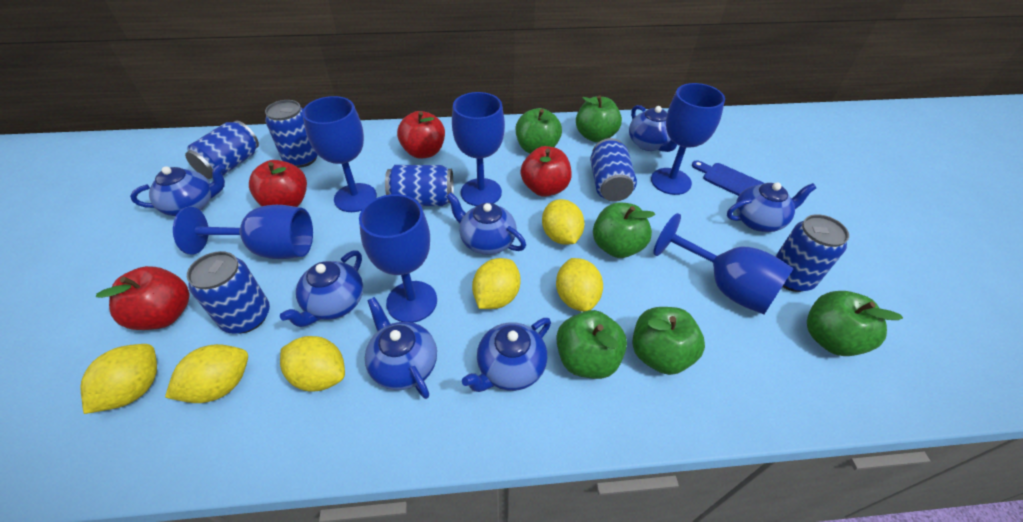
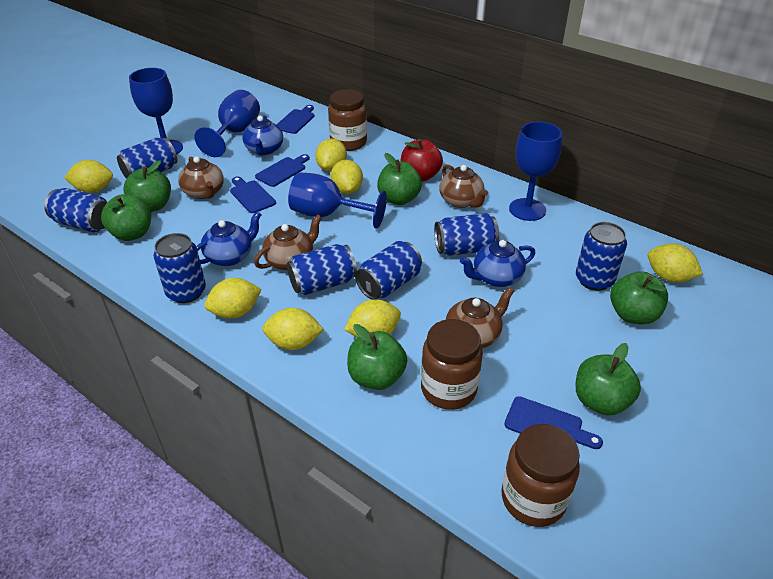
blue can: [185,120,259,179] [187,251,270,334] [265,100,318,168] [385,165,454,206] [590,138,637,202] [775,214,849,292] = 6 -> [44,188,107,232] [117,138,177,179] [154,233,206,303] [287,244,357,295] [355,241,422,300] [434,213,499,256] [576,222,627,291] = 7
blue cutting board: [692,161,765,196] = 1 -> [230,176,276,213] [255,154,310,187] [276,105,314,134] [504,396,603,449] = 4
blue goblet: [173,205,313,259] [302,96,377,212] [359,194,437,323] [452,92,505,206] [651,83,725,195] [653,213,794,314] = 6 -> [129,68,183,155] [194,90,260,157] [288,172,387,229] [509,122,562,221] = 4
blue teapot: [130,164,225,216] [280,251,363,327] [365,297,437,399] [446,192,526,255] [462,318,551,392] [629,105,677,152] [727,183,816,232] = 7 -> [196,211,262,266] [242,116,283,156] [460,240,535,287] = 3
brown jar: none = 0 -> [328,89,367,151] [421,319,483,410] [501,424,580,527] = 3
brown teapot: none = 0 -> [178,157,224,199] [254,214,322,270] [439,164,488,208] [446,287,514,348] = 4
red apple: [96,266,190,330] [249,160,307,207] [397,111,445,159] [520,146,572,197] = 4 -> [400,139,443,182] = 1
yellow lemon: [80,344,157,414] [165,344,248,403] [280,336,345,392] [472,258,521,309] [542,199,585,245] [556,258,603,312] = 6 -> [64,160,113,193] [205,278,261,319] [262,308,324,350] [315,139,347,171] [330,160,363,194] [344,300,401,338] [648,243,703,282] = 7

